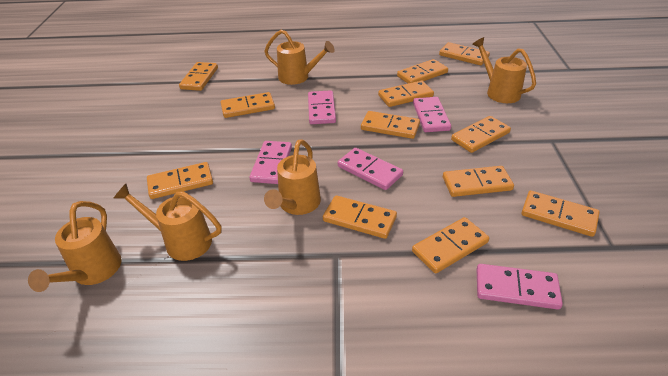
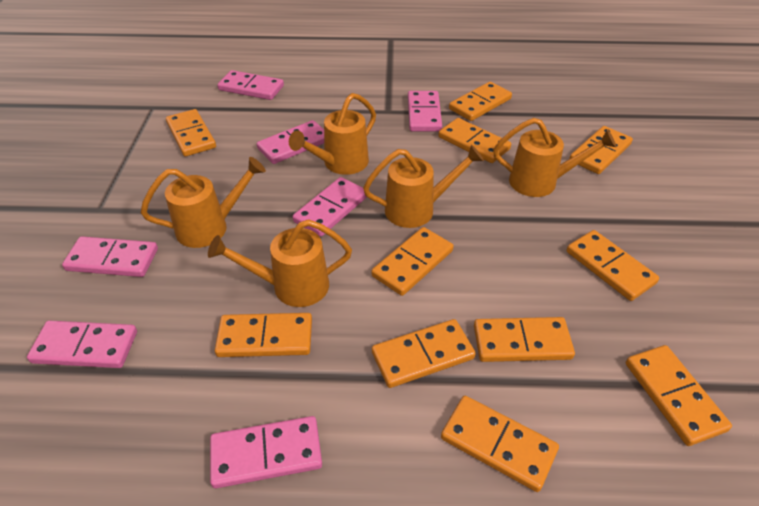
orange domino: [147,162,213,199] [179,62,218,91] [220,92,275,118] [323,195,397,239] [361,111,420,139] [378,81,434,107] [397,59,448,83] [412,217,489,274] [439,42,490,65] [443,166,514,197] [451,116,511,153] [521,190,600,237] = 12 -> [166,109,216,156] [215,313,312,357] [371,227,454,296] [372,319,476,388] [439,118,511,163] [441,396,559,492] [449,82,512,121] [474,317,575,362] [567,230,659,301] [569,126,633,174] [626,345,732,446] = 11
pink domino: [249,141,292,184] [308,90,336,124] [338,148,403,190] [413,97,451,132] [477,264,563,310] = 5 -> [27,321,137,368] [62,236,158,277] [210,416,322,488] [217,70,284,100] [257,120,324,164] [293,177,367,237] [408,91,442,132] = 7

